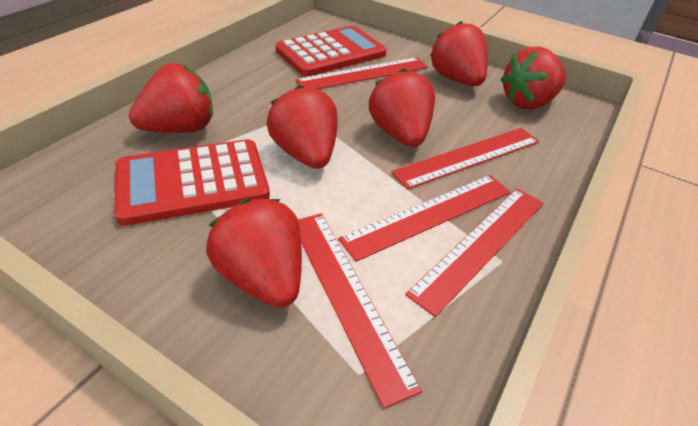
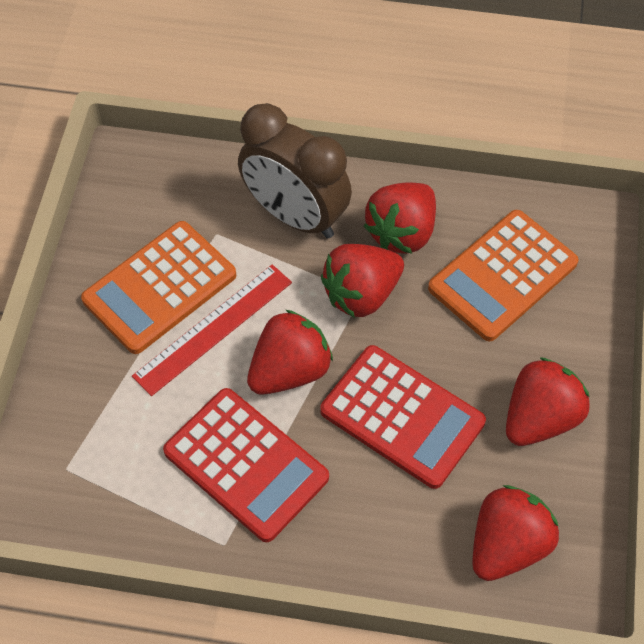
brown clock: none = 0 -> [238,103,352,239] = 1
orange calculator: none = 0 -> [81,221,236,354] [428,210,578,342] = 2
red ruler: [295,57,428,89] [298,213,422,409] [338,175,510,262] [391,128,540,189] [405,189,544,317] = 5 -> [132,264,292,396] = 1
red strawberry: [129,63,213,133] [206,199,302,308] [267,85,338,169] [369,68,435,147] [430,21,488,86] [500,46,566,109] = 6 -> [247,310,333,395] [321,244,404,318] [364,183,436,254] [472,485,559,581] [506,357,590,446] = 5

